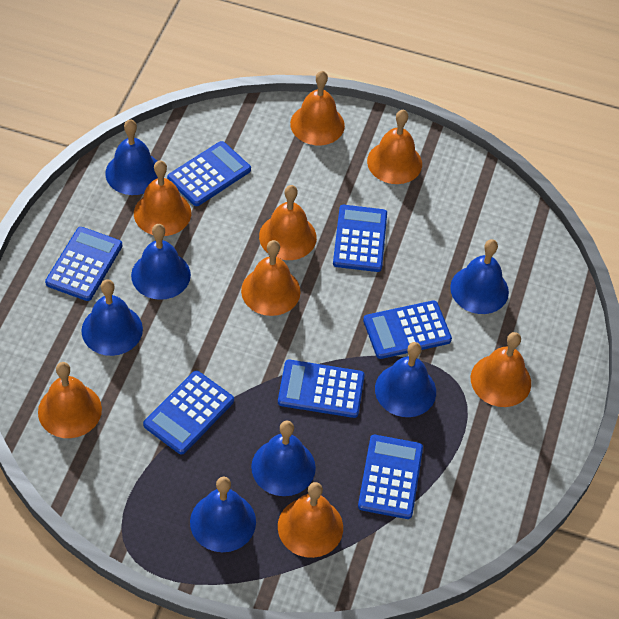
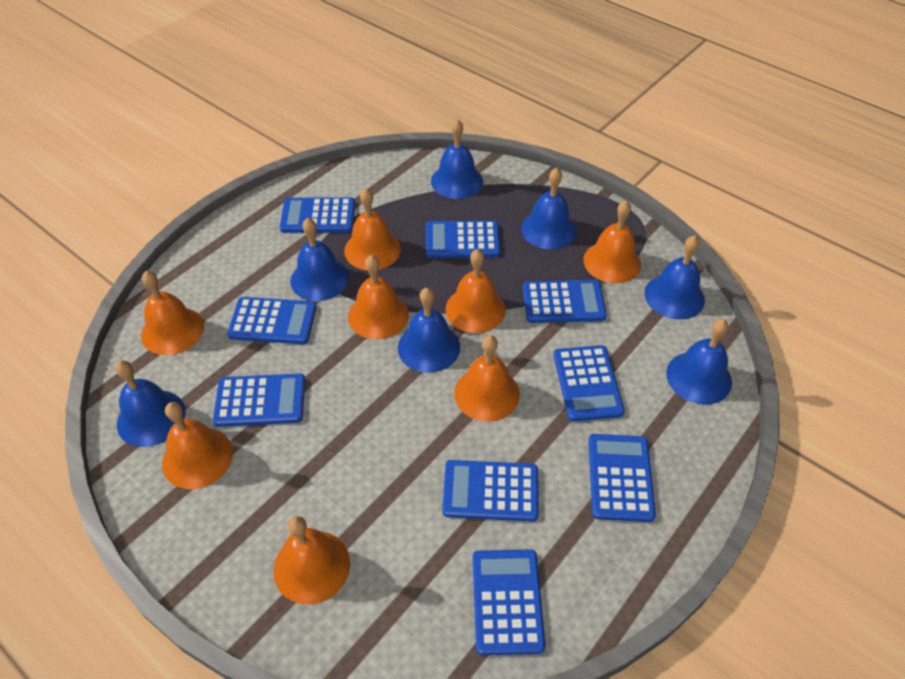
blue calculator: [45,227,122,301] [143,371,234,455] [167,141,251,206] [278,360,365,418] [333,205,387,272] [358,435,423,519] [363,300,452,359] = 7 -> [213,373,305,427] [227,297,317,344] [280,197,355,233] [426,220,500,258] [442,460,539,522] [472,549,545,655] [523,280,607,323] [554,345,625,422] [588,434,656,522] = 9

